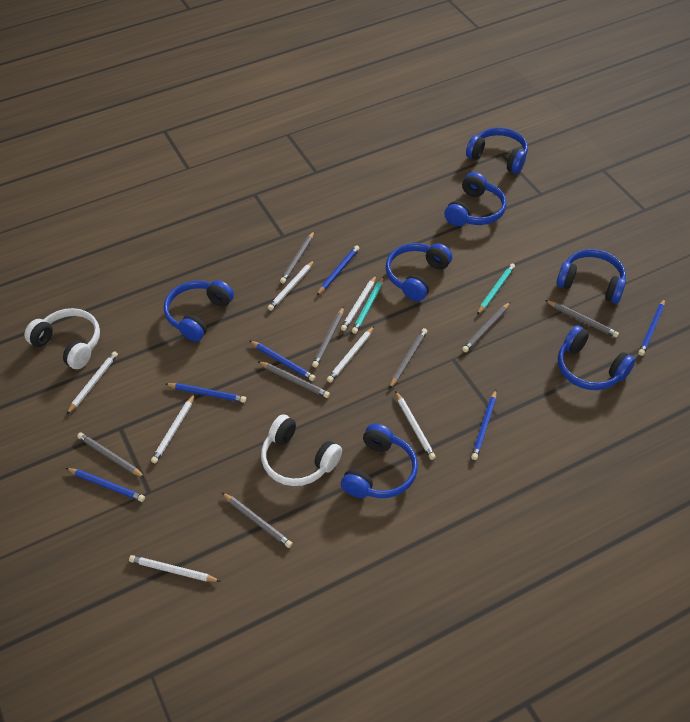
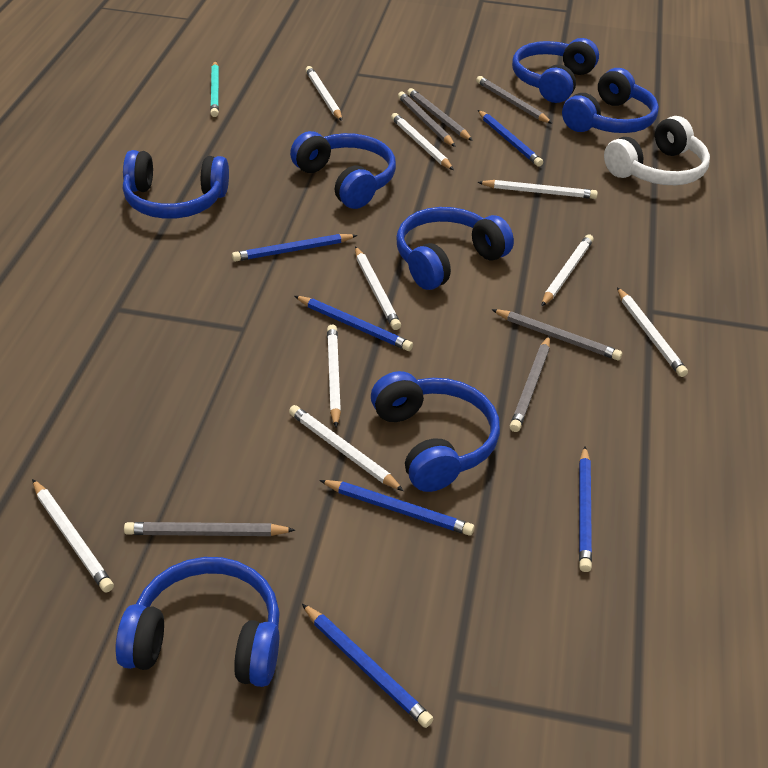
grey pencil: [77,433,145,478] [222,493,292,548] [258,361,330,398] [280,231,314,284] [312,307,344,368] [389,328,427,389] [462,302,510,352] [545,300,619,338] = 8 -> [124,522,295,536] [398,92,456,147] [407,88,473,141] [476,76,553,124] [491,309,622,361] [510,336,550,432] = 6
turquoise pencil: [352,276,384,334] [477,263,515,315] = 2 -> [210,61,219,117] = 1
white headphones: [25,308,100,369] [261,414,342,486] = 2 -> [604,116,710,185] = 1
white pencil: [66,351,118,415] [129,555,220,582] [151,394,195,463] [268,260,315,311] [327,326,374,383] [341,276,376,331] [395,391,436,460] = 7 -> [32,479,114,593] [289,405,404,491] [306,66,342,121] [327,324,341,428] [355,246,401,330] [391,113,454,170] [477,180,598,199] [542,234,594,306] [617,287,688,377] = 9

